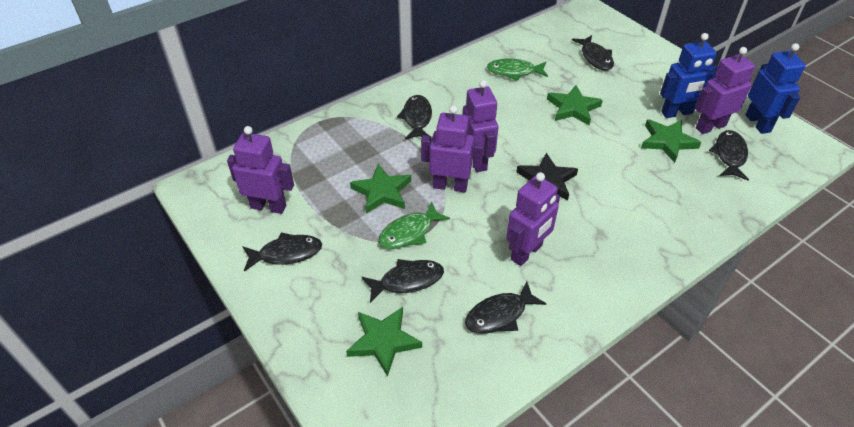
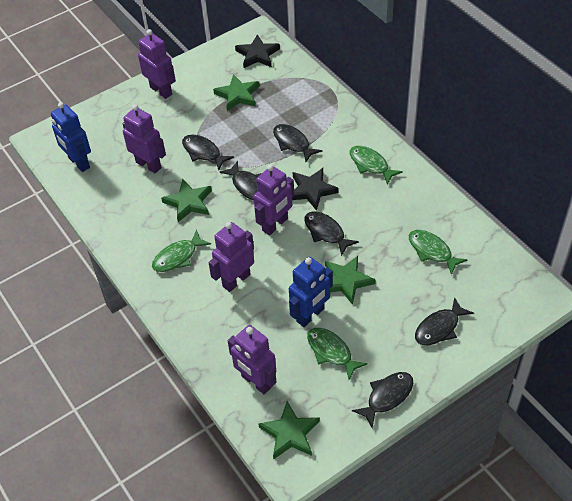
black star: [516,152,578,200] = 1 -> [235,34,280,68] [292,168,339,211] = 2
green fish: [378,201,450,249] [487,58,548,81] = 2 -> [152,229,211,272] [307,328,368,380] [350,146,403,185] [409,230,467,275] = 4

